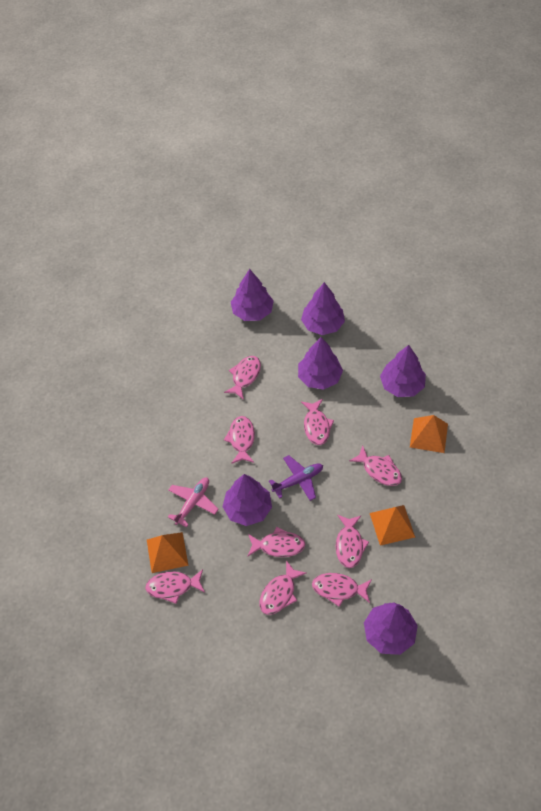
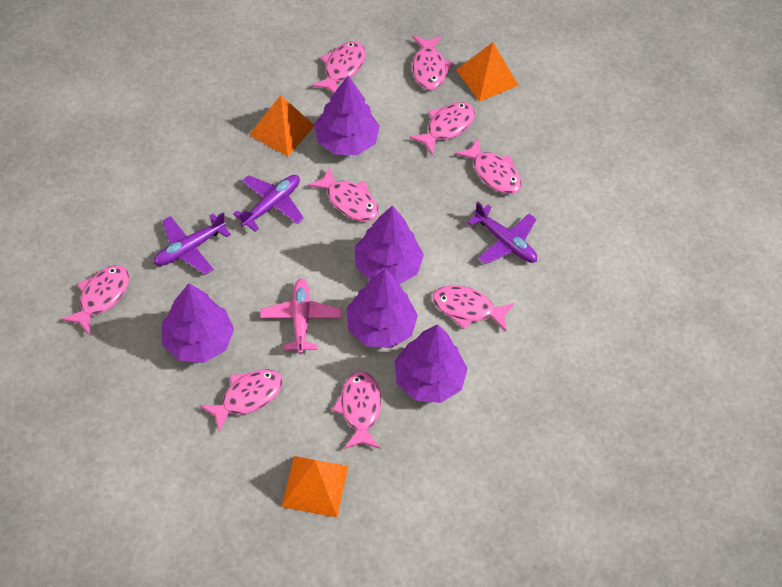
purple plane: [269,455,323,501] = 1 -> [154,212,231,275] [233,175,304,232] [467,202,537,264] = 3
purple tree: [222,474,272,526] [231,269,274,321] [298,337,343,389] [301,282,345,335] [364,602,418,655] [380,345,426,397] = 6 -> [162,283,234,363] [314,75,380,155] [346,269,418,348] [354,205,424,284] [395,324,468,403] = 5

